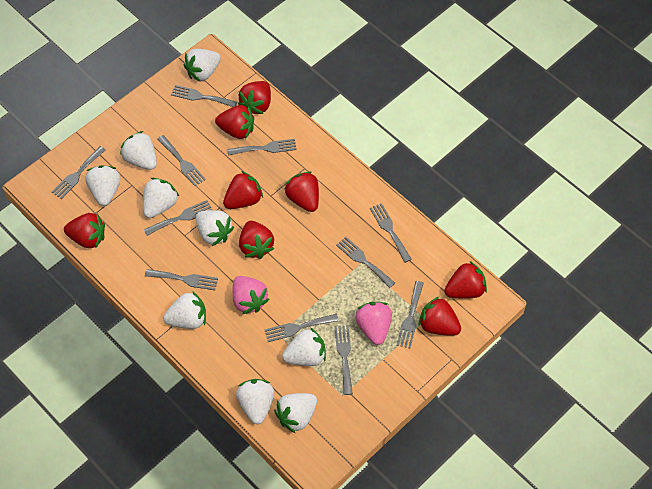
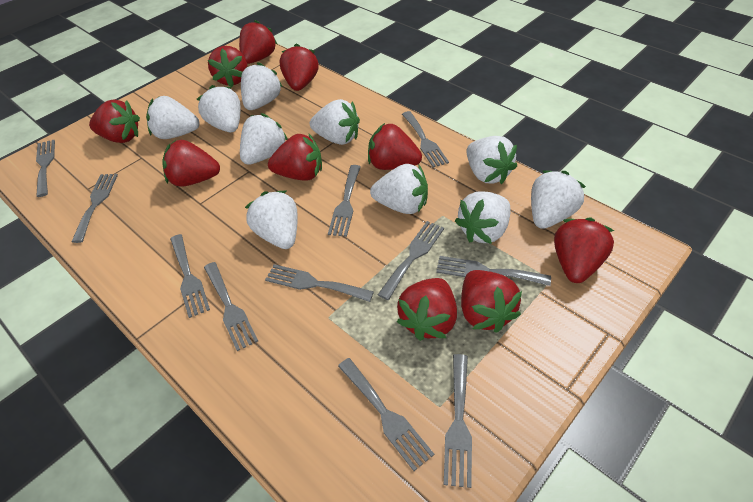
pink strawberry: [232,276,270,314] [355,302,392,345] = 2 -> none = 0
red strawberry: [64,213,105,249] [215,105,254,139] [223,171,263,209] [238,81,271,114] [239,221,274,259] [284,172,319,212] [419,297,461,336] [444,261,487,299] = 8 -> [89,99,140,143] [162,140,220,187] [208,46,248,87] [239,20,277,64] [268,134,322,180] [279,44,318,91] [368,123,422,170] [397,278,457,341] [461,270,522,333] [554,218,614,283] = 10
white strawberry: [85,165,120,206] [120,131,157,170] [143,178,180,218] [163,291,206,329] [184,49,221,82] [196,210,234,246] [236,379,274,424] [274,393,317,433] [282,327,326,366] = 9 -> [146,96,199,139] [197,85,240,132] [240,113,288,165] [241,62,283,110] [245,191,298,249] [310,99,360,145] [370,164,428,214] [455,191,511,244] [467,136,517,184] [531,171,586,229] = 10

